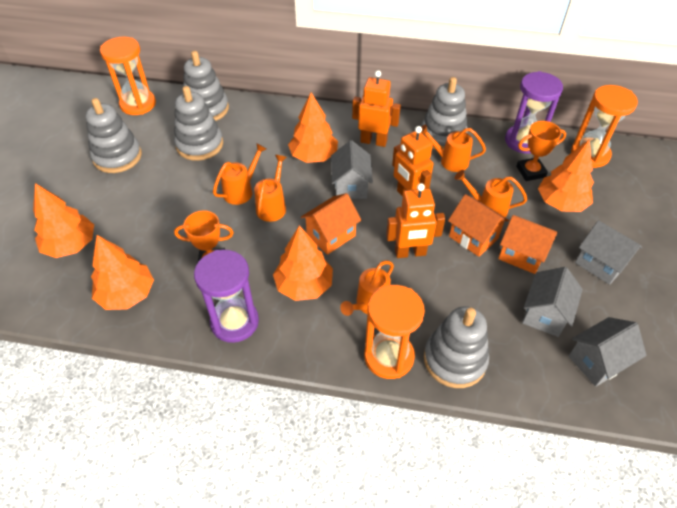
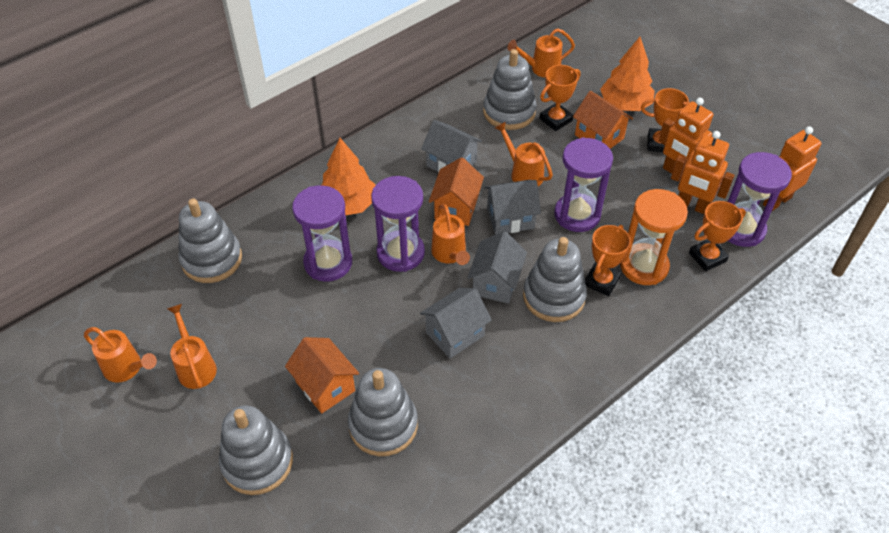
orange hourglass: [100,37,156,115] [364,285,425,379] [571,85,638,168] = 3 -> [620,189,688,285] = 1
orange tree: [33,183,94,258] [91,235,154,310] [273,225,333,301] [288,92,338,163] [538,139,594,212] = 5 -> [322,138,376,215] [600,37,655,111] = 2
orange trophy: [174,210,234,262] [516,121,566,181] = 2 -> [539,65,581,131] [585,225,631,296] [641,88,690,152] [689,201,746,271] = 4
purple hourglass: [194,250,259,343] [505,71,563,154] = 2 -> [292,185,352,282] [371,176,425,272] [554,137,613,232] [728,152,792,247] = 4

